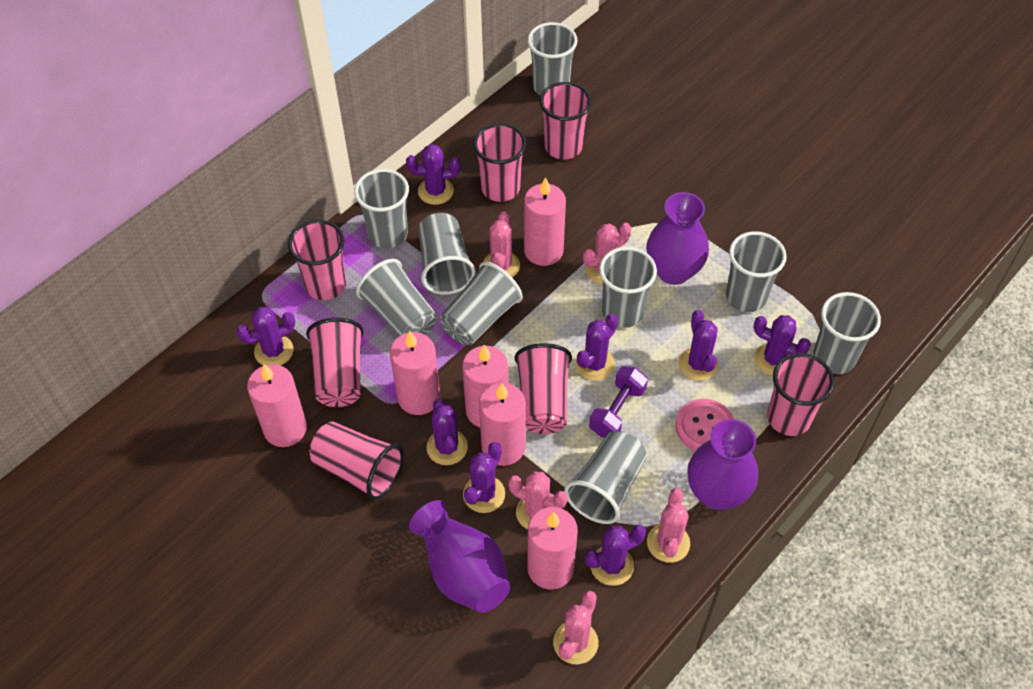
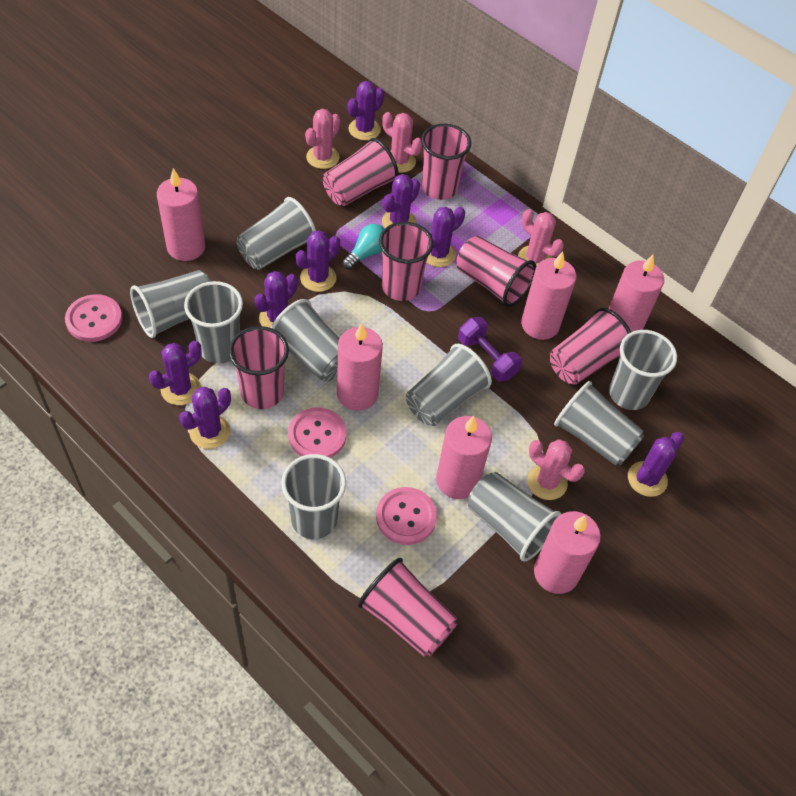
pink button: [675,399,734,451] = 1 -> [65,294,122,342] [288,407,346,458] [376,487,437,545] = 3
pink cactus: [483,211,520,278] [508,471,568,530] [553,591,599,665] [583,223,631,284] [647,488,690,563] = 5 -> [305,109,340,169] [382,112,422,173] [518,209,564,266] [527,439,585,500] = 4
purple vase: [409,500,510,613] [646,192,709,285] [687,419,758,510] = 3 -> none = 0
turquoise light bulb: none = 0 -> [343,224,385,270] = 1

